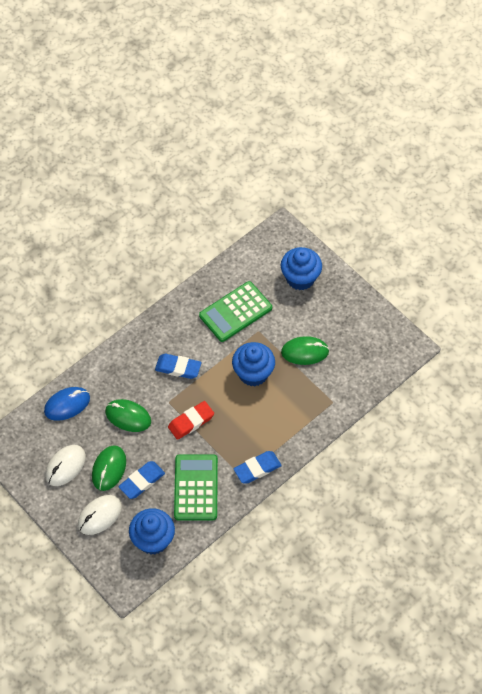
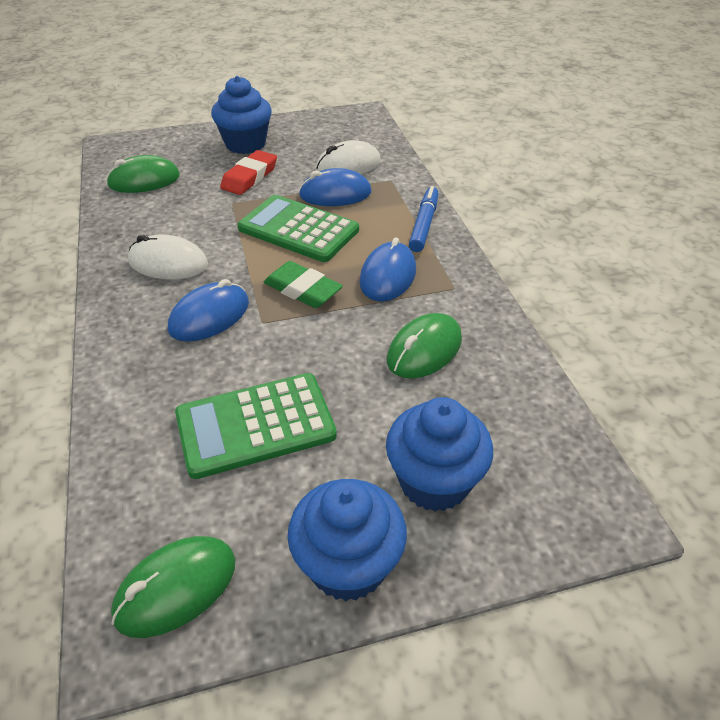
blue eraser: [118,461,165,499] [155,354,201,379] [233,451,282,484] = 3 -> none = 0
blue marker: none = 0 -> [409,186,438,252] = 1
blue mouse: [44,387,90,421] = 1 -> [168,279,249,342] [299,168,372,206] [359,237,416,302] = 3
green eraser: none = 0 -> [264,261,343,308] = 1

